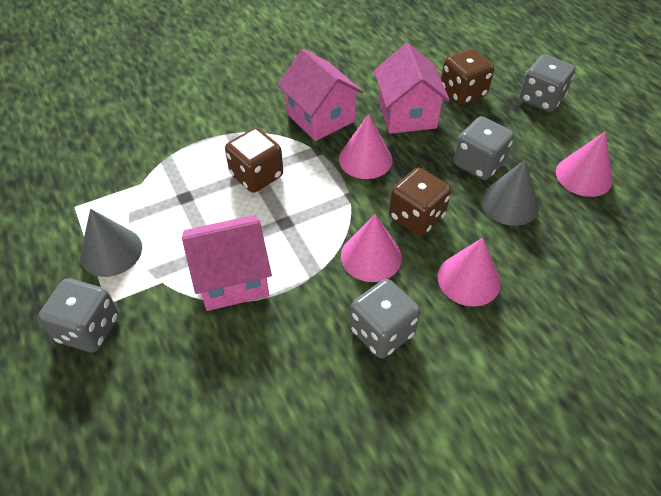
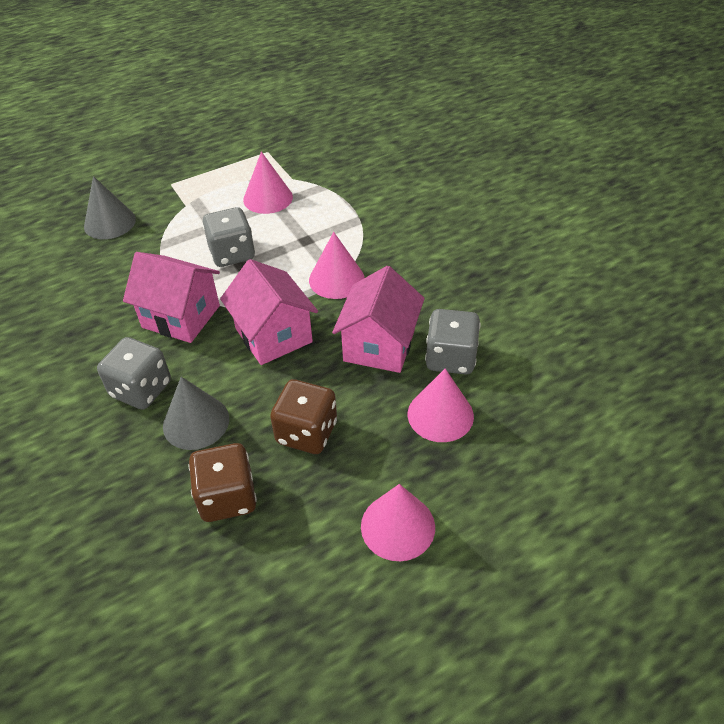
brown dice: [225,128,283,193] [389,168,451,236] [441,49,494,105] = 3 -> [189,443,257,522] [270,379,337,454] = 2
grey dice: [38,278,119,352] [350,279,420,358] [454,116,514,180] [520,55,575,112] = 4 -> [97,337,171,410] [202,207,255,267] [425,309,481,374] = 3

